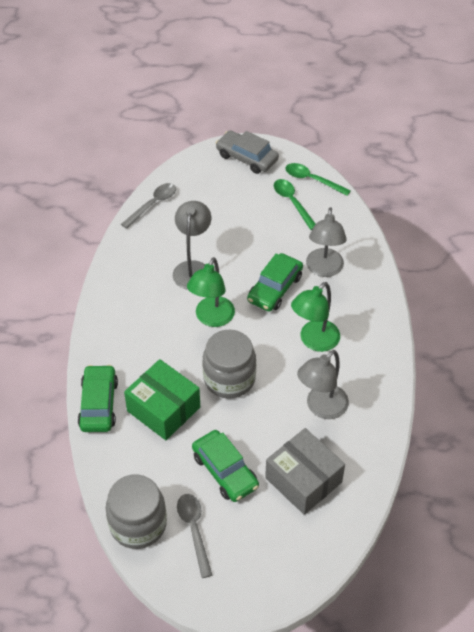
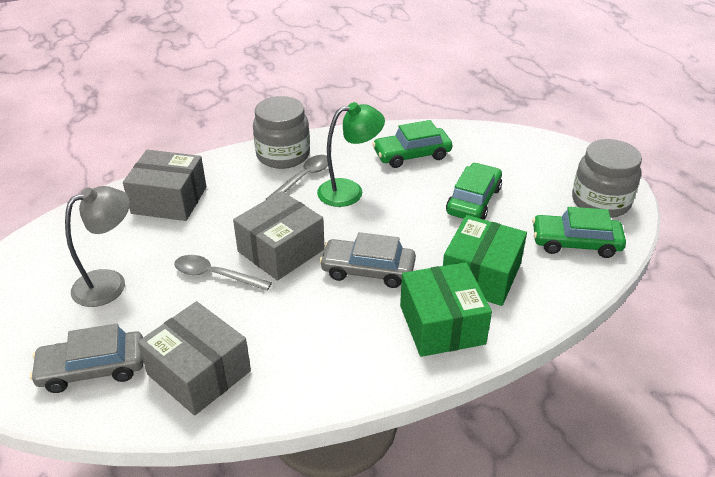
green box: [124,359,200,440] = 1 -> [400,262,492,357] [443,215,527,306] = 2
green lamp: [187,257,235,327] [291,282,340,352] = 2 -> [317,102,385,207] = 1
green spoon: [274,179,315,230] [285,163,351,196] = 2 -> none = 0
grey box: [265,428,345,515] = 1 -> [123,150,207,221] [138,301,251,415] [233,191,325,281] = 3
grey car: [216,130,279,174] = 1 -> [30,324,144,393] [319,232,416,288] = 2
grey lamp: [173,201,211,290] [297,350,349,419] [306,207,347,277] = 3 -> [65,186,130,307] = 1

